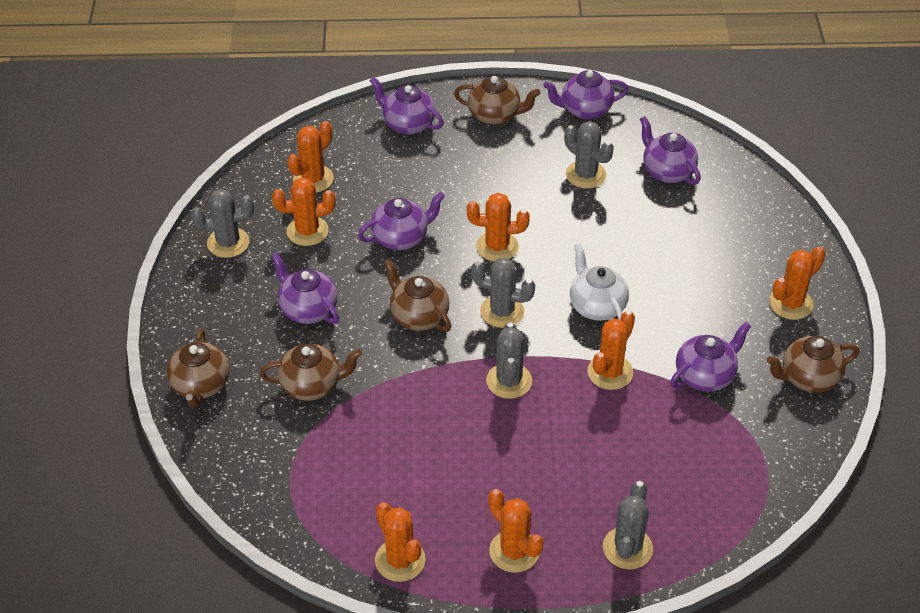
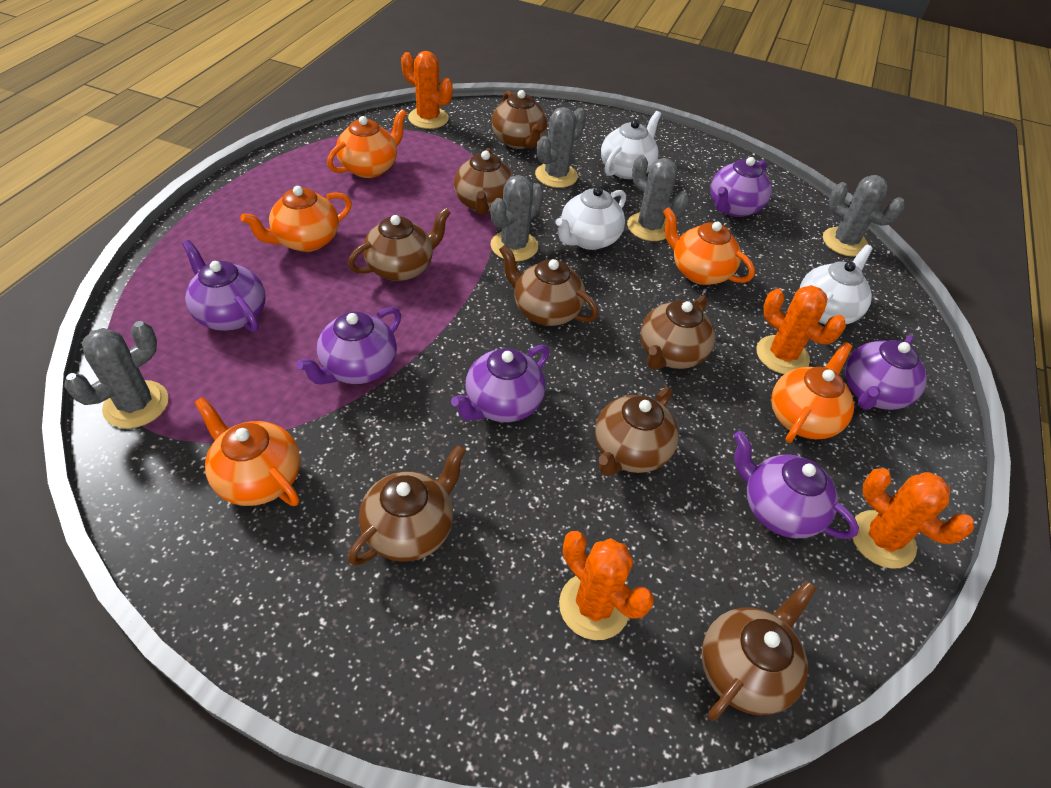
brown teapot: [167,329,229,408] [260,344,362,401] [384,258,451,332] [454,76,540,125] [767,336,859,393] = 5 -> [348,208,451,281] [348,445,466,566] [454,148,514,215] [492,90,547,149] [499,245,599,326] [595,387,679,476] [641,296,715,370] [702,581,817,721] = 8
orange cactus: [272,177,336,246] [287,121,334,193] [375,502,426,582] [467,193,530,262] [488,489,544,573] [587,310,635,390] [769,246,826,320] = 7 -> [401,51,453,129] [559,531,654,640] [756,285,846,374] [852,468,974,569] = 4
orange teapot: none = 0 -> [194,397,300,506] [240,186,352,252] [327,109,407,178] [663,207,755,285] [771,342,854,443] = 5
white teapot: [570,243,629,321] = 1 -> [556,187,626,250] [601,111,661,179] [800,244,873,325] = 3

